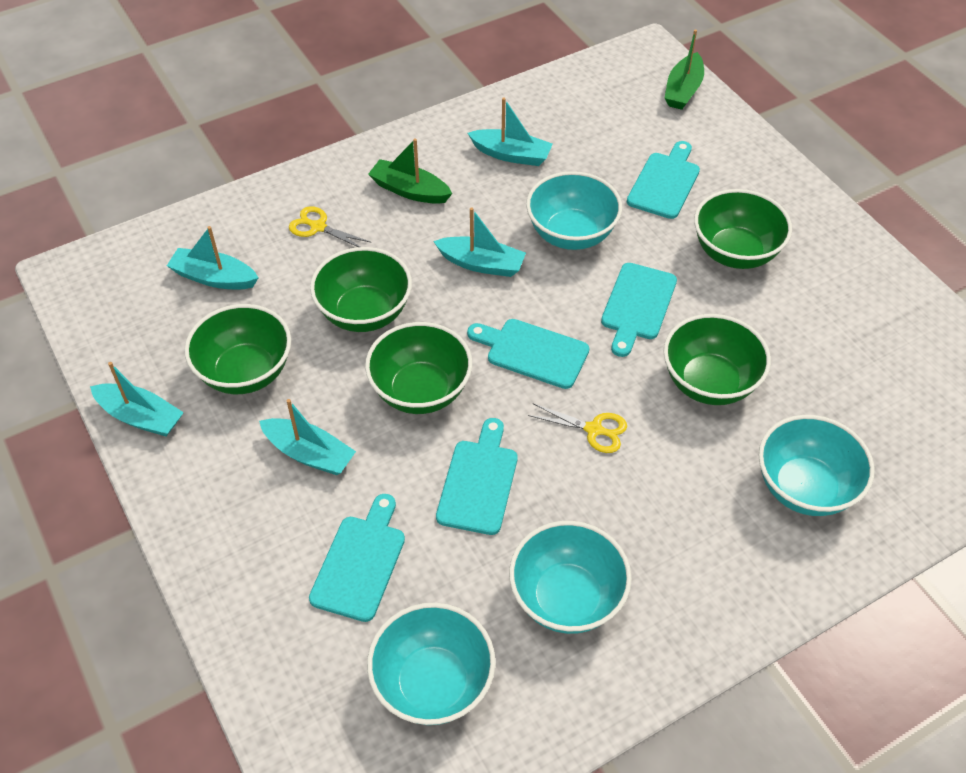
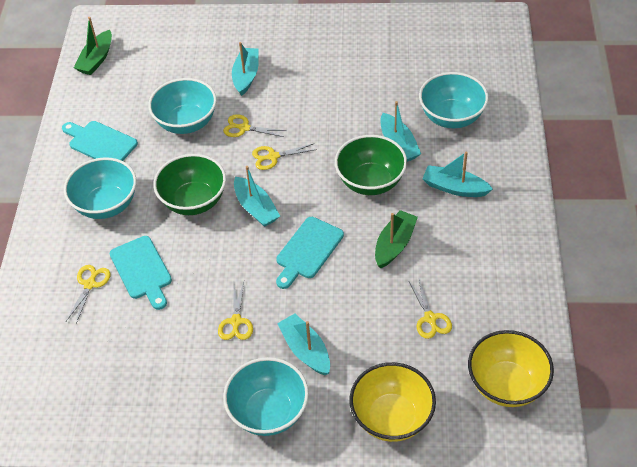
green bowl: [184,304,291,394] [310,247,412,332] [365,322,472,414] [664,314,771,405] [694,189,792,269] = 5 -> [153,154,226,215] [335,135,407,195] = 2
turquoise cutting board: [309,494,405,622] [436,418,518,535] [467,319,589,389] [601,263,677,357] [627,141,700,219] = 5 -> [62,121,138,161] [110,236,172,310] [276,217,344,289] = 3
yellow bowl: none = 0 -> [349,362,436,442] [468,330,554,407] = 2
yellow scissors: [289,206,372,247] [528,404,627,453] = 2 -> [66,265,110,323] [218,282,253,340] [223,114,287,137] [252,143,317,170] [409,279,452,339] = 5

